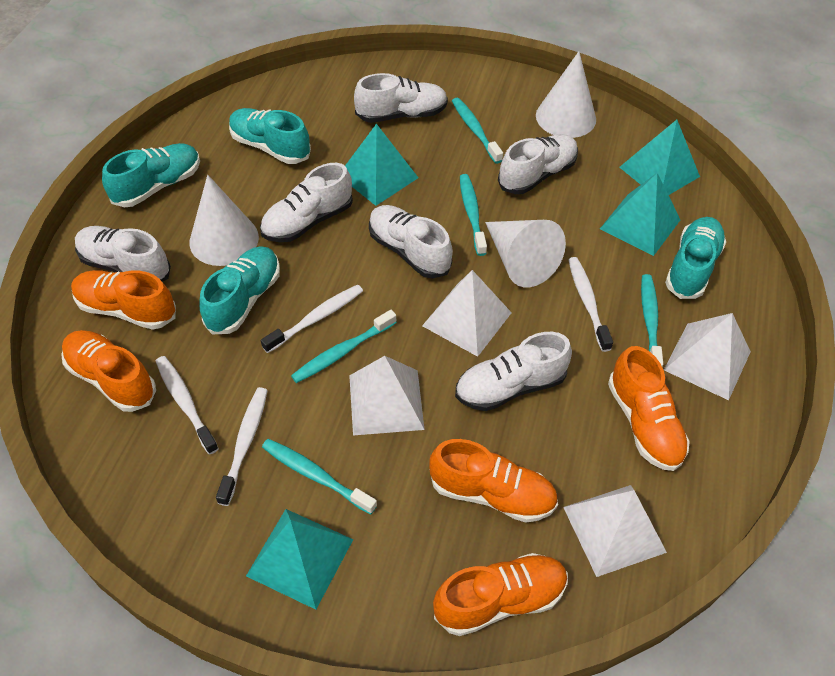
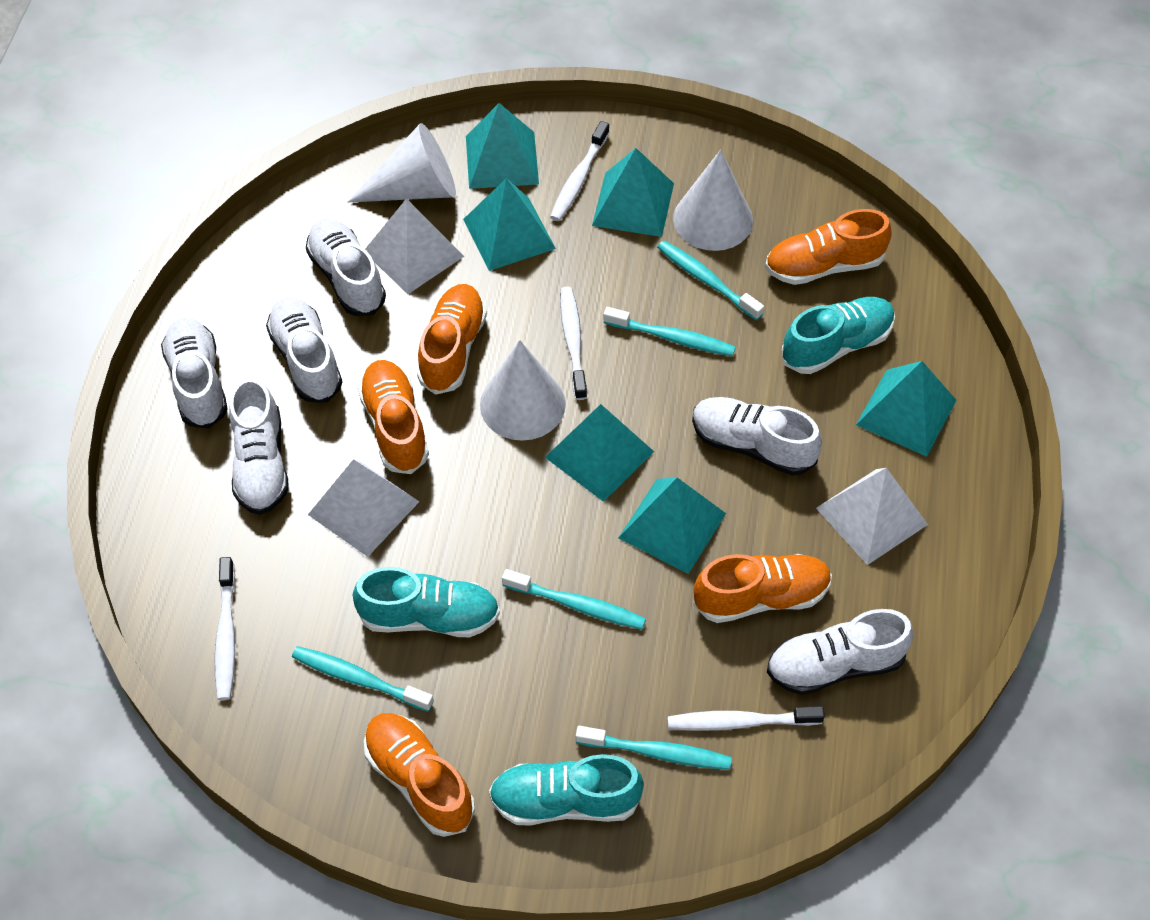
turquoise pyramid: [246,509,353,610] [345,124,418,206] [600,173,680,256] [619,120,700,195] = 4 -> [463,178,556,271] [466,103,539,189] [545,404,654,502] [592,148,674,237] [618,477,726,574] [856,361,957,457] = 6
turquoise shoe: [102,143,200,207] [200,246,280,335] [229,108,311,164] [665,217,726,299] = 4 -> [353,567,500,637] [489,754,644,826] [782,297,895,374] = 3
white pyramid: [349,356,425,436] [422,270,512,357] [563,485,667,577] [664,313,751,400] = 4 -> [308,459,420,557] [365,198,464,294] [816,468,928,565] = 3

